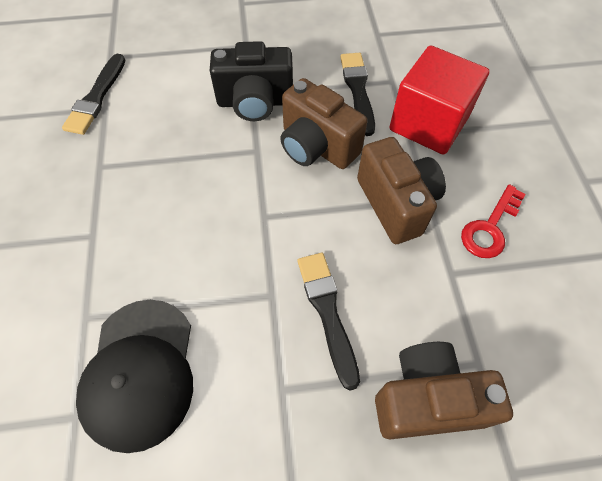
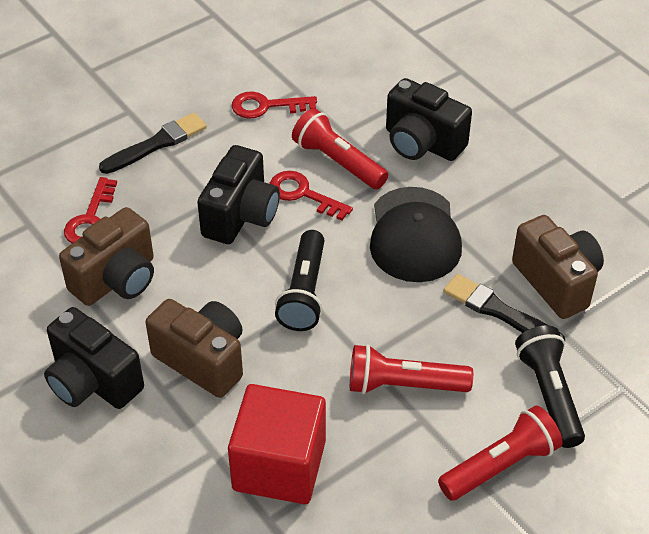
black brush: [62,54,125,135] [298,253,360,391] [340,53,375,136] = 3 -> [99,113,207,174] [443,274,565,341] = 2
black camera: [210,41,293,121] = 1 -> [44,307,144,409] [197,145,280,244] [386,78,472,161] = 3
black flashlight: none = 0 -> [275,230,325,331] [515,325,585,448] = 2
red flashlight: none = 0 -> [292,108,388,189] [350,344,473,394] [438,406,563,501] = 3
red key: [461,184,526,258] = 1 -> [64,177,117,244] [232,91,317,119] [269,171,353,221] = 3

